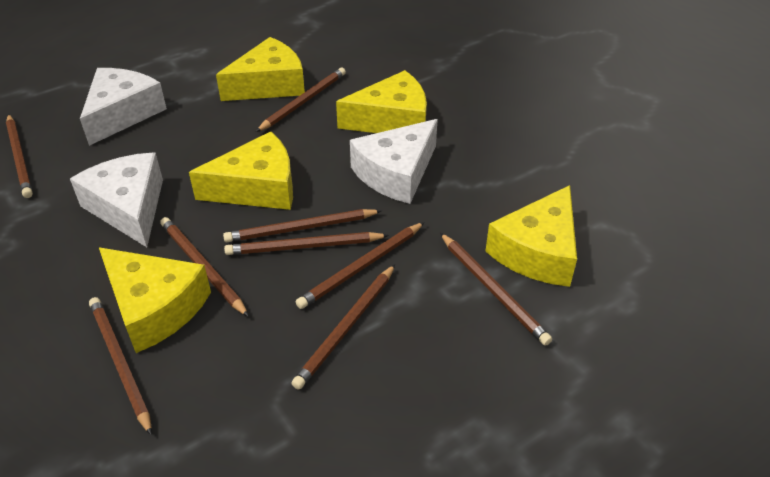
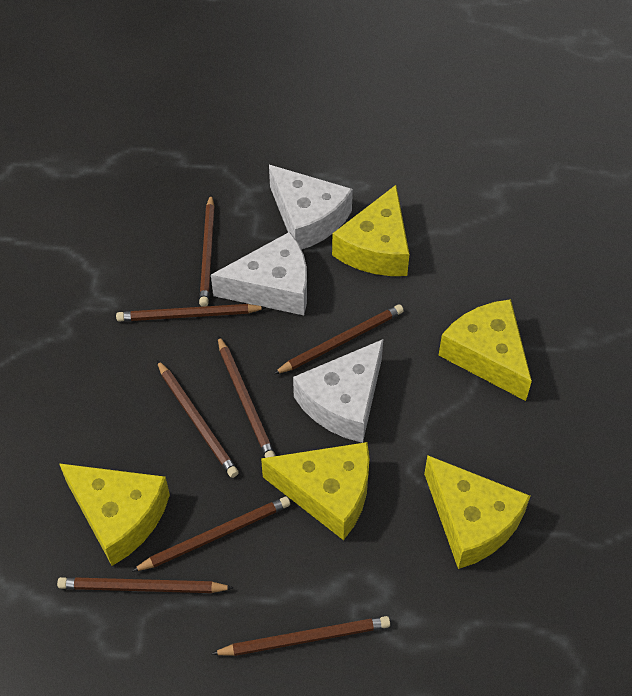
brown pencil: [6,114,33,198] [89,297,152,436] [160,217,249,317] [223,209,382,242] [224,232,389,255] [256,68,346,132] [291,264,395,390] [296,222,425,309] [440,233,552,346] = 9 -> [57,577,234,593] [116,304,267,322] [131,496,290,572] [157,360,239,478] [199,195,215,307] [211,616,390,656] [218,336,276,458] [274,305,404,374] = 8

